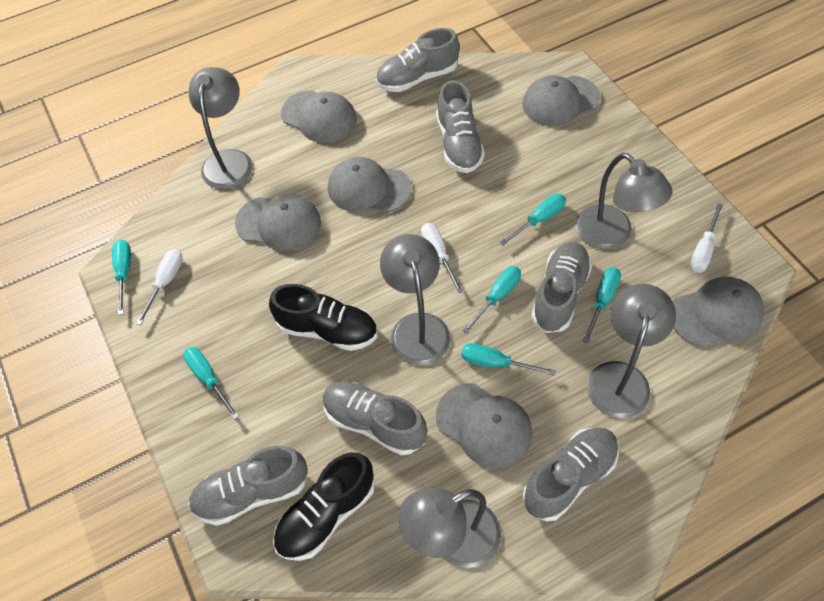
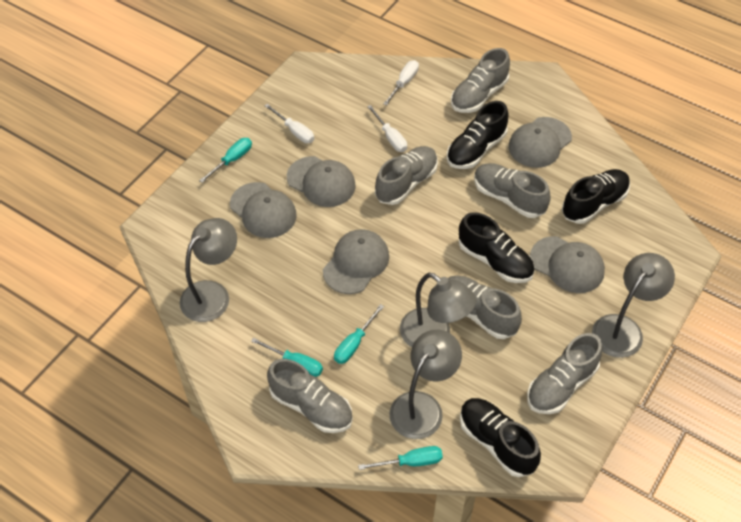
black shoe: [269,284,377,351] [273,452,375,561] = 2 -> [447,101,508,169] [459,212,534,283] [460,398,541,477] [562,169,630,224] = 4
grey cap: [235,194,321,251] [281,90,357,143] [328,157,412,212] [436,383,532,468] [522,75,600,126] [673,277,764,347] = 6 -> [230,182,297,238] [287,156,356,207] [323,229,389,294] [509,117,572,168] [530,236,605,293] = 5
grey lamp: [189,67,253,190] [380,234,450,365] [398,488,501,568] [575,153,672,249] [587,284,676,418] = 5 -> [180,218,237,322] [389,330,462,439] [400,273,476,347] [592,253,675,358] = 4
turquoise screwdriver: [112,239,131,315] [183,347,239,420] [461,343,556,376] [462,266,521,334] [499,194,566,245] [582,267,621,344] = 6 -> [199,138,252,183] [251,338,323,377] [334,304,384,364] [358,446,443,470] = 4

